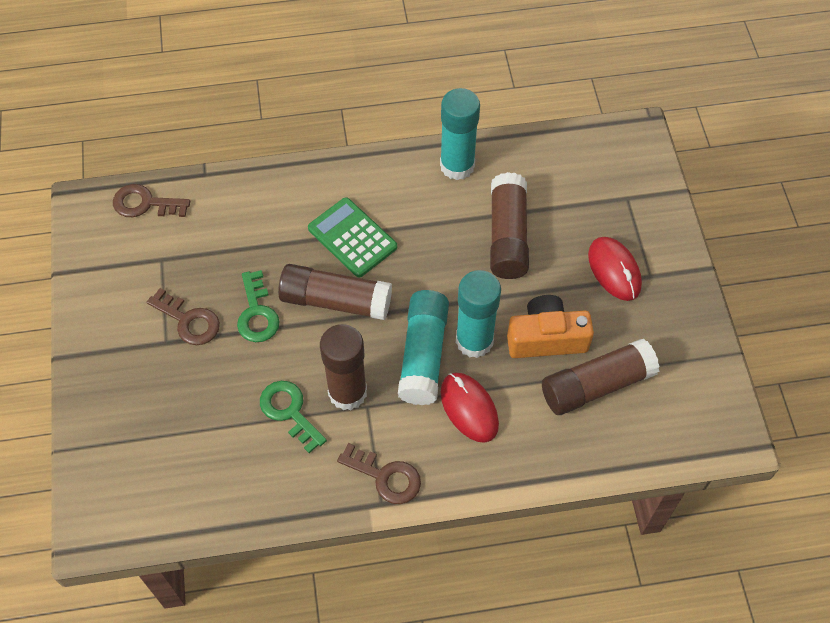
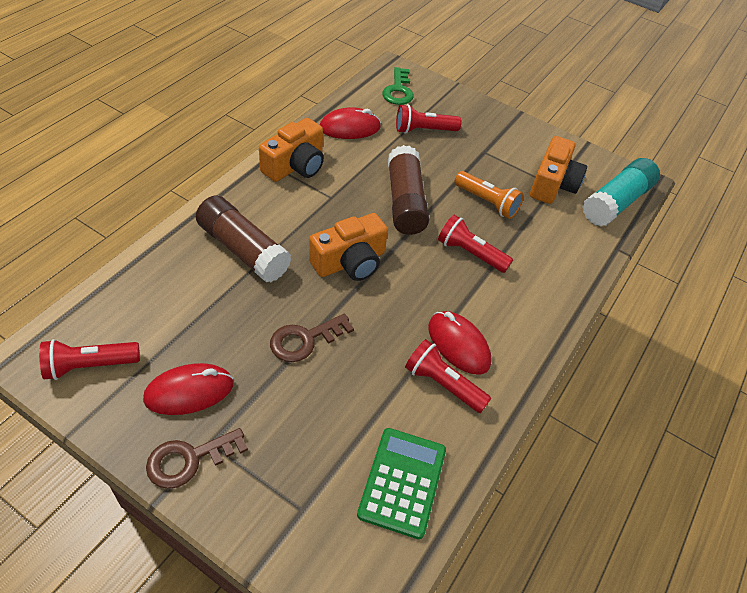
brown glue stick: [278,264,392,320] [320,324,367,410] [490,172,529,279] [542,339,660,415] = 4 -> [196,195,292,283] [388,145,429,235] = 2
brown key: [113,184,190,217] [147,288,220,345] [337,443,421,504] = 3 -> [146,428,248,489] [270,313,354,362] = 2
green key: [237,270,280,342] [260,381,327,453] = 2 -> [382,67,414,105] = 1
orange camera: [507,295,594,358] = 1 -> [259,118,324,182] [309,213,388,281] [530,136,587,204] = 3
orange flashlight: none = 0 -> [454,171,524,219] = 1
red flashlight: none = 0 -> [39,339,140,380] [396,104,461,134] [405,339,491,413] [438,215,513,273] = 4
red mouse: [440,373,499,443] [588,237,642,301] = 2 -> [143,363,234,415] [320,107,381,139] [428,311,492,375] = 3
turquoise glue stick: [398,290,449,405] [440,88,480,180] [456,270,501,358] = 3 -> [582,158,660,227] = 1

